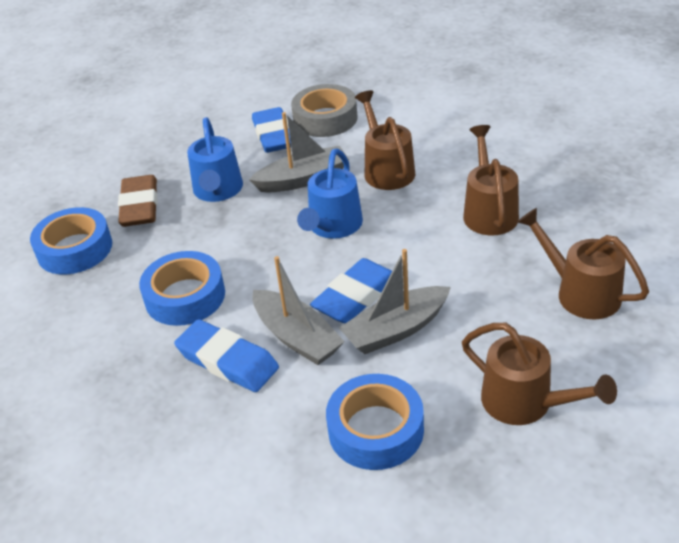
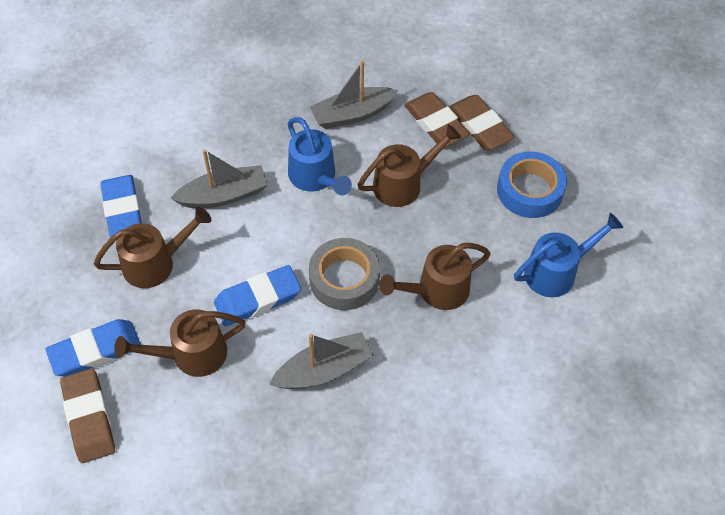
blue tape: [30,207,112,274] [139,251,225,326] [326,374,424,470] = 3 -> [497,151,567,218] = 1
brown eraser: [118,175,158,227] = 1 -> [60,368,115,463] [404,92,470,147] [449,95,515,150] = 3

